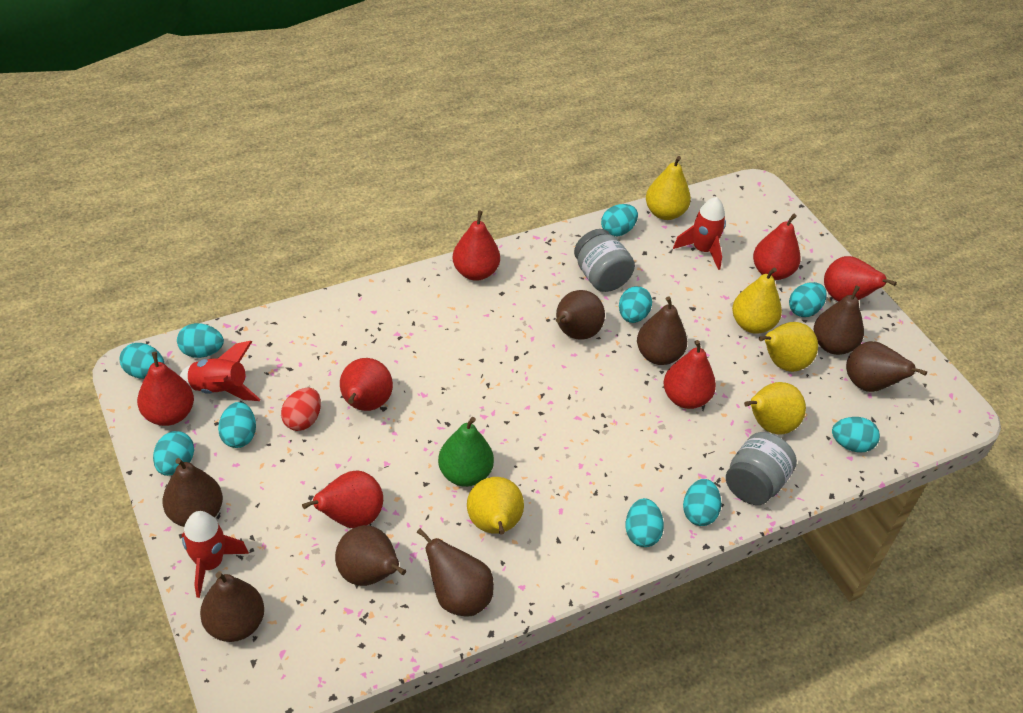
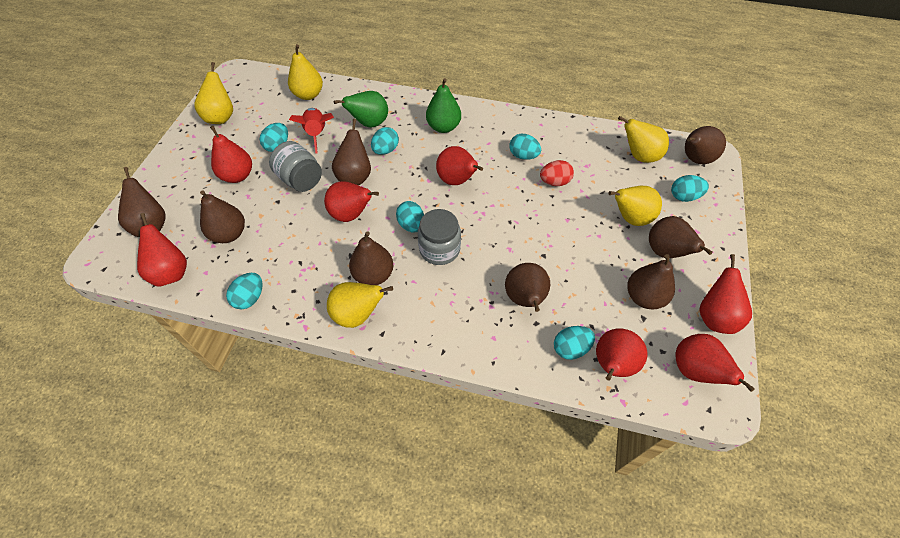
green pear: [438,417,494,487] = 1 -> [334,91,388,128] [426,78,461,133] = 2
red rocket: [180,341,261,401] [181,511,249,598] [673,197,726,270] = 3 -> [289,108,334,153] = 1
turquoise egg: [119,343,165,379] [153,431,194,476] [177,323,224,358] [218,402,256,448] [601,204,638,236] [619,286,652,323] [626,498,664,547] [683,479,721,526] [789,282,827,317] [832,417,880,452] = 10 -> [226,273,263,310] [260,123,288,152] [371,127,399,155] [396,201,424,232] [509,134,541,160] [554,326,595,360] [671,175,709,202] = 7

